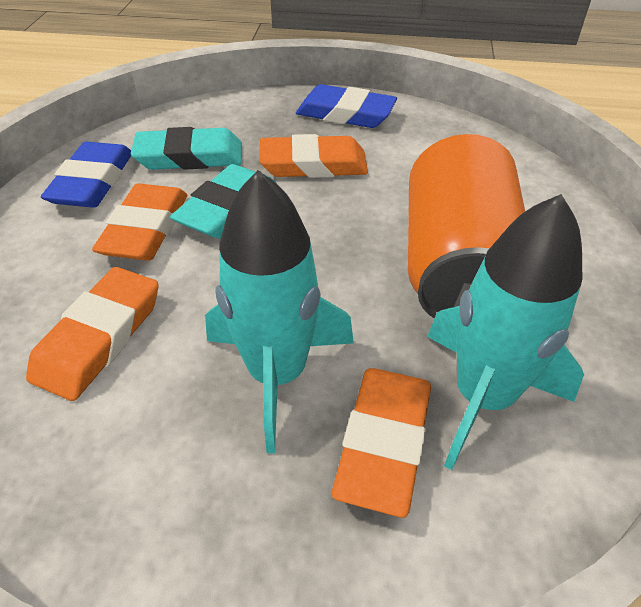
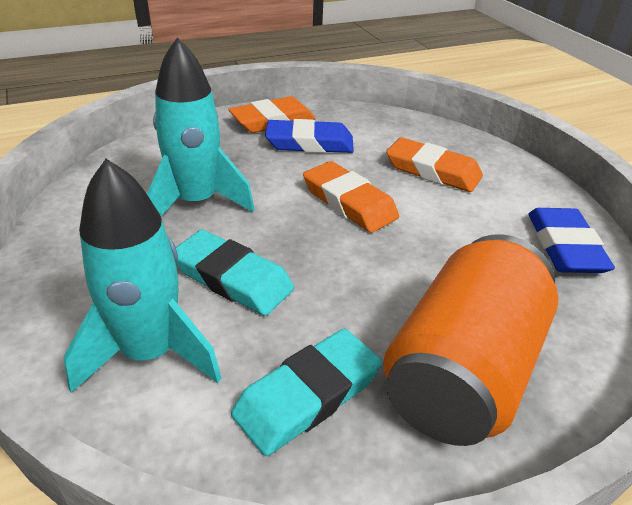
orange eraser: [26,267,158,401] [92,183,187,261] [259,134,368,178] [332,368,431,518] = 4 -> [228,96,316,133] [303,161,399,233] [386,137,483,192] = 3

